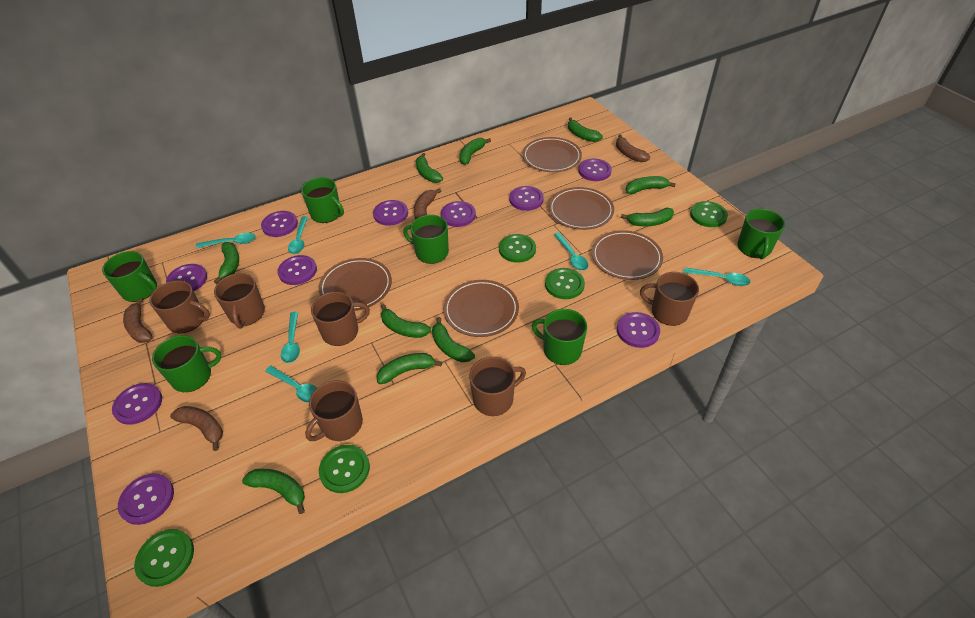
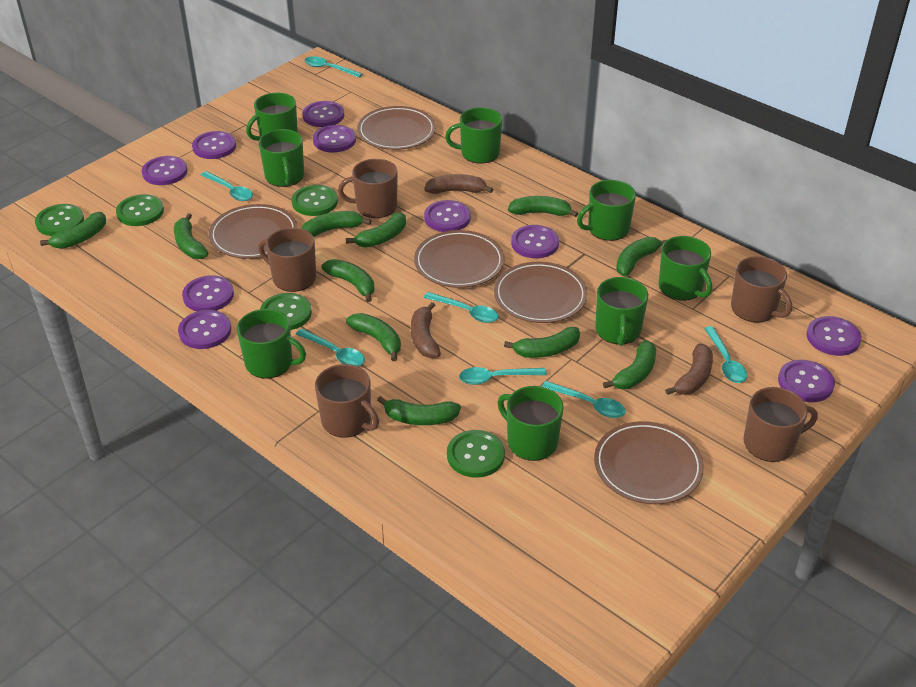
brown banana: [123,298,152,343] [170,406,223,451] [414,188,441,220] [616,134,650,162] = 4 -> [411,302,441,358] [424,174,493,194] [665,343,713,395] = 3
brown mug: [150,280,210,334] [214,273,265,329] [305,380,363,441] [311,292,370,346] [469,357,526,416] [640,272,699,326] = 6 -> [258,228,316,292] [315,364,379,438] [338,159,398,218] [731,256,792,323] [743,387,818,462] = 5
green banana: [214,242,239,284] [242,469,305,514] [377,353,442,384] [381,304,431,338] [416,153,443,183] [432,317,475,362] [459,138,491,165] [568,117,603,142] [621,208,674,226] [626,176,676,194] = 10 -> [40,212,106,249] [174,213,208,259] [302,211,371,237] [321,259,374,302] [346,212,406,248] [346,313,401,361] [377,396,461,425] [504,327,580,358] [508,196,578,217] [603,340,656,389] [616,237,667,276] = 11
green mug: [102,251,157,302] [152,335,222,392] [301,177,344,223] [403,215,449,264] [532,309,587,365] [738,209,785,259] = 6 -> [237,309,306,379] [246,93,298,141] [259,129,304,187] [445,107,502,164] [498,386,564,461] [577,180,636,241] [595,277,648,346] [659,236,712,301] = 8
turquoise spoon: [196,233,256,248] [265,366,317,403] [281,312,300,363] [288,216,308,254] [554,233,588,271] [684,267,750,286] = 6 -> [201,171,253,201] [296,329,365,366] [305,56,362,78] [424,292,499,323] [459,367,547,385] [542,381,626,418] [704,326,747,383] = 7

